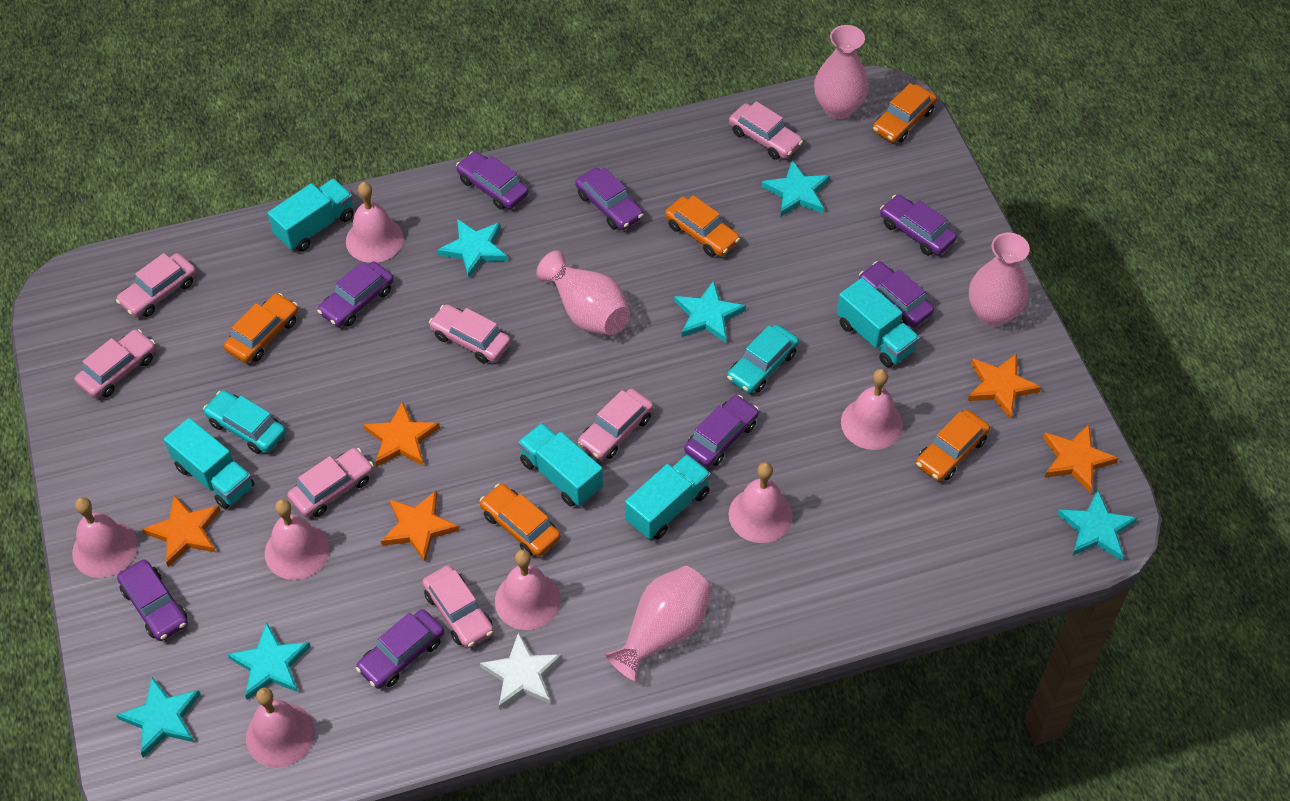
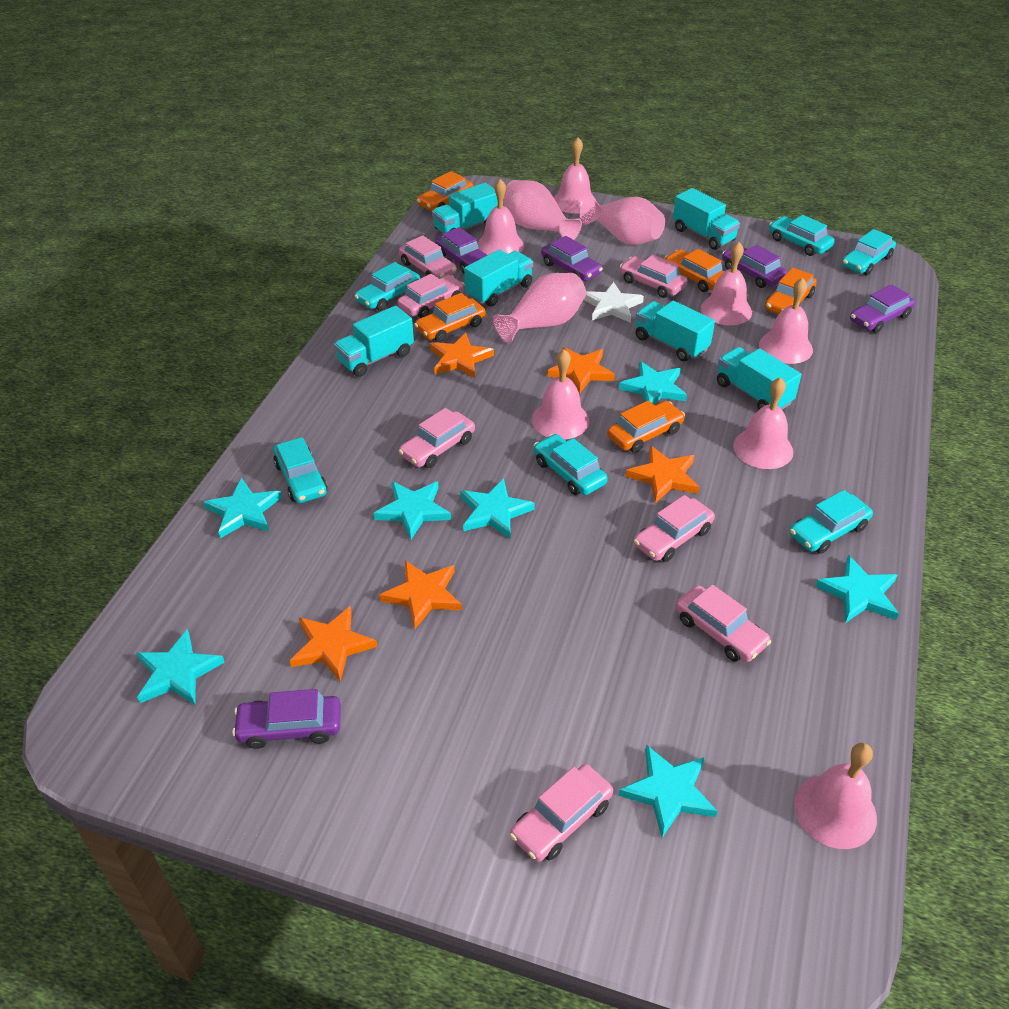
pink vase: [536,250,630,335] [605,566,712,682] [814,25,869,119] [969,233,1030,327] = 4 -> [493,273,586,344] [503,180,582,240] [580,196,665,245] = 3
purple car: [117,559,188,641] [317,261,394,327] [356,609,444,689] [456,151,529,210] [576,167,643,230] [684,395,759,467] [859,261,934,328] [880,195,957,256] = 8 -> [232,689,341,749] [435,227,487,273] [541,236,603,281] [722,245,787,288] [850,284,915,333] = 5
turquoise car: [203,390,286,454] [727,325,799,394] = 2 -> [273,437,328,503] [355,262,420,311] [534,434,608,495] [769,215,835,256] [789,490,873,554] [842,229,896,275] = 6
turquoise star: [116,677,201,757] [227,623,311,700] [437,219,508,278] [674,281,746,343] [761,160,830,217] [1057,490,1137,561] = 6 -> [136,629,225,705] [203,478,282,538] [373,481,451,540] [460,478,535,539] [618,745,718,838] [619,361,687,404] [815,555,899,623] = 7
turquoise truck: [164,418,254,509] [268,179,354,252] [518,423,603,506] [625,454,711,539] [837,278,920,368] = 5 -> [334,306,414,377] [432,183,498,233] [464,249,533,307] [635,301,715,361] [673,188,740,250] [717,347,802,410] = 6

